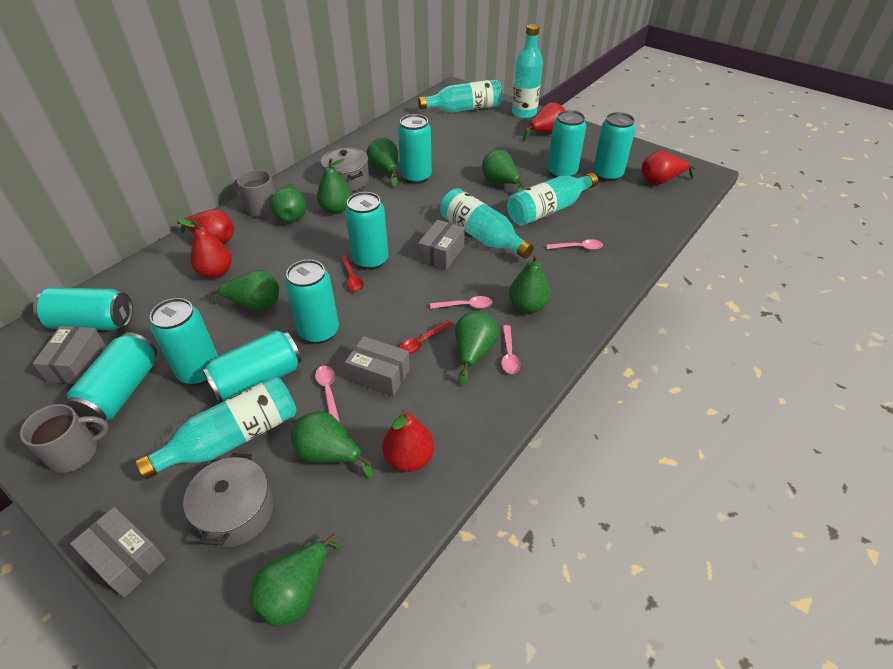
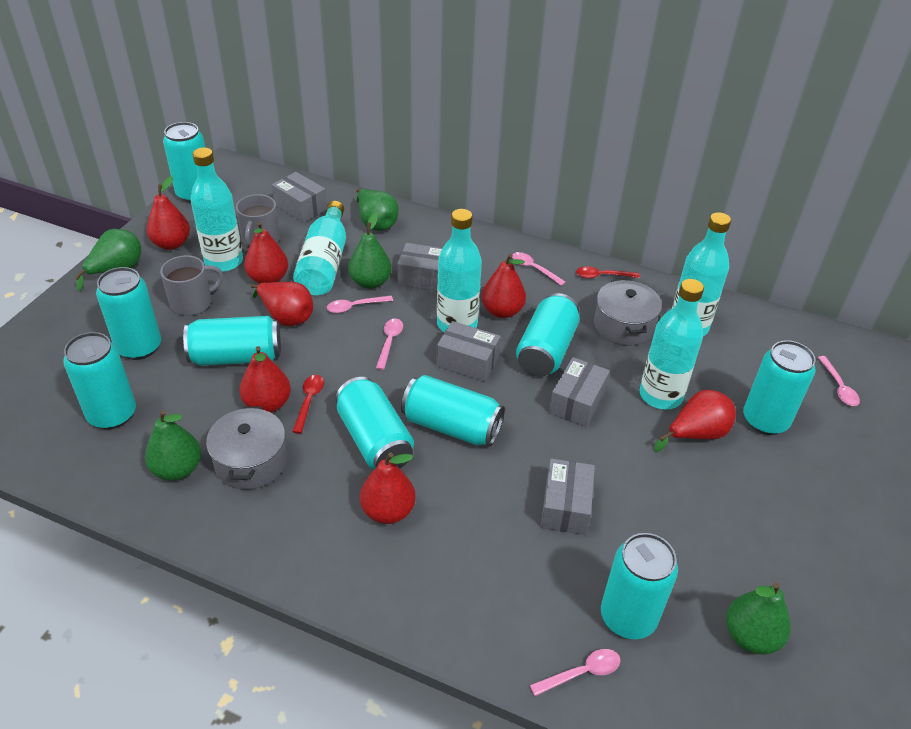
green pear: [209,270,279,311] [250,533,342,626] [270,183,306,222] [291,411,373,478] [317,158,352,214] [367,138,398,188] [455,311,499,387] [482,150,525,192] [509,255,550,313] = 9 -> [74,229,141,291] [145,410,201,481] [348,212,391,289] [356,189,399,231] [726,582,791,655] = 5
grey box: [33,326,107,384] [70,507,166,598] [345,336,410,396] [418,220,465,270] = 4 -> [272,172,327,223] [397,243,442,291] [436,321,501,382] [541,458,595,535] [549,357,610,427] = 5
pink spoon: [315,366,340,422] [430,296,492,309] [501,325,520,374] [546,239,603,250] = 4 -> [327,296,393,313] [376,319,403,370] [512,252,566,286] [530,649,620,696] [818,356,860,406] = 5
red pear: [177,209,234,244] [177,218,232,278] [382,410,434,472] [523,102,565,141] [642,151,696,185] = 5 -> [146,176,190,250] [240,346,291,413] [244,222,288,284] [250,282,313,326] [360,452,416,524] [482,254,526,318] [654,390,736,452] = 7

